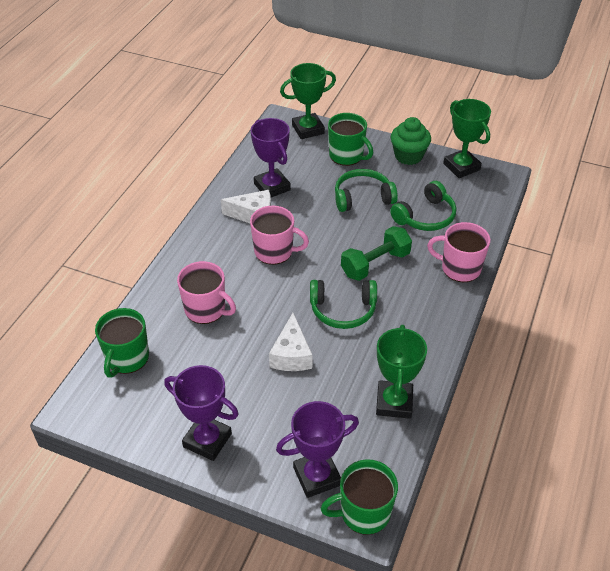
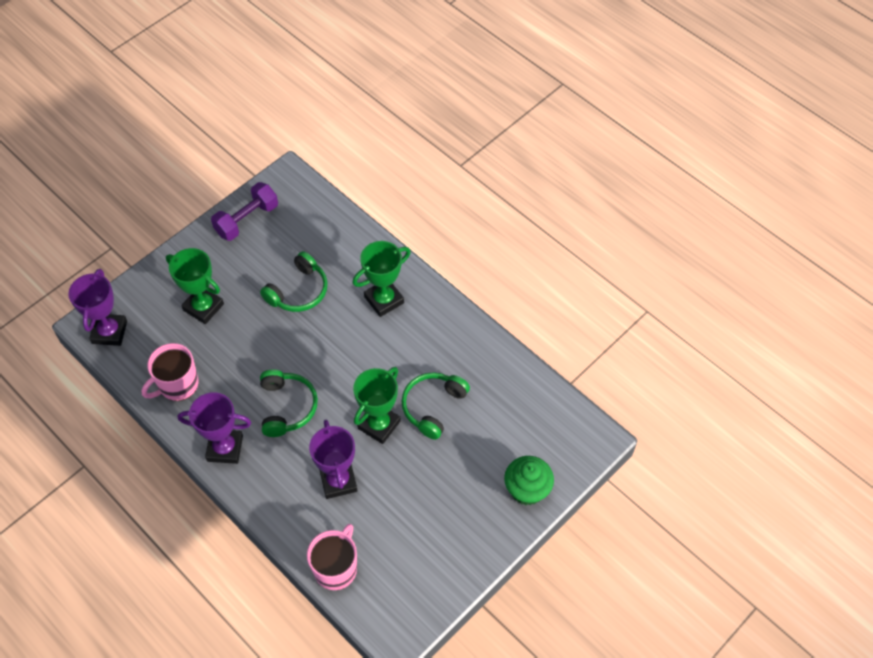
green dumbbell: [341,226,412,281] = 1 -> none = 0
green mug: [95,308,149,378] [320,459,398,535] [328,113,373,166] = 3 -> none = 0
pink mug: [177,261,236,324] [250,206,309,265] [427,222,490,282] = 3 -> [142,343,199,401] [307,524,357,590] = 2
purple dumbbell: none = 0 -> [211,182,278,241] = 1
white cheese: [221,190,271,223] [269,313,313,371] = 2 -> none = 0

